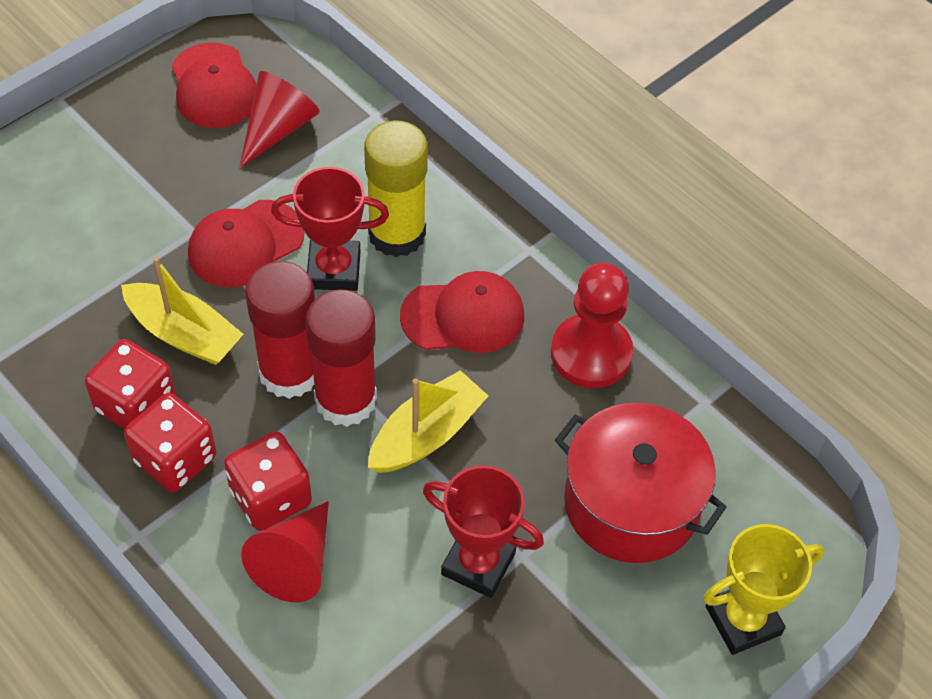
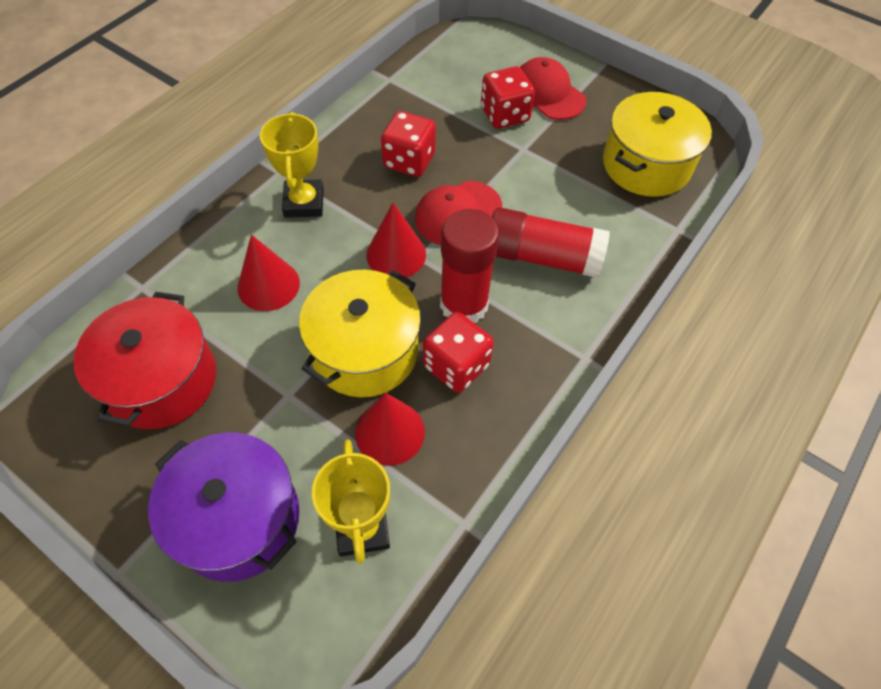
purple pot: none = 0 -> [148,432,300,582] = 1
red cap: [172,43,257,128] [188,200,305,287] [400,271,524,353] = 3 -> [415,181,502,245] [520,57,586,120] = 2
red cone: [240,71,320,168] [241,501,329,602] = 2 -> [237,235,300,311] [355,393,425,466] [366,202,426,278] = 3
red pawn: [551,263,633,388] = 1 -> none = 0
red trophy: [271,167,389,291] [423,465,544,598] = 2 -> none = 0
yellow boat: [121,257,243,365] [368,370,488,473] = 2 -> none = 0
yellow glue stick: [364,120,428,257] = 1 -> none = 0
yellow pot: none = 0 -> [299,270,421,397] [603,92,712,197] = 2
yellow trophy: [703,524,824,655] = 1 -> [260,112,324,218] [312,439,390,564] = 2

